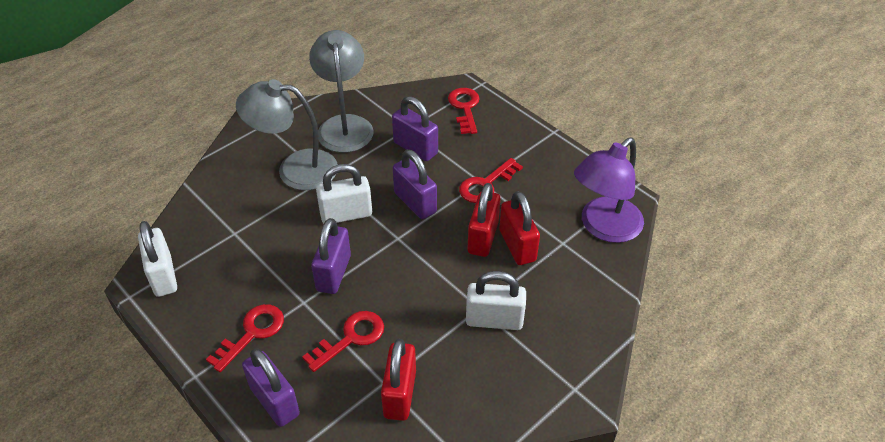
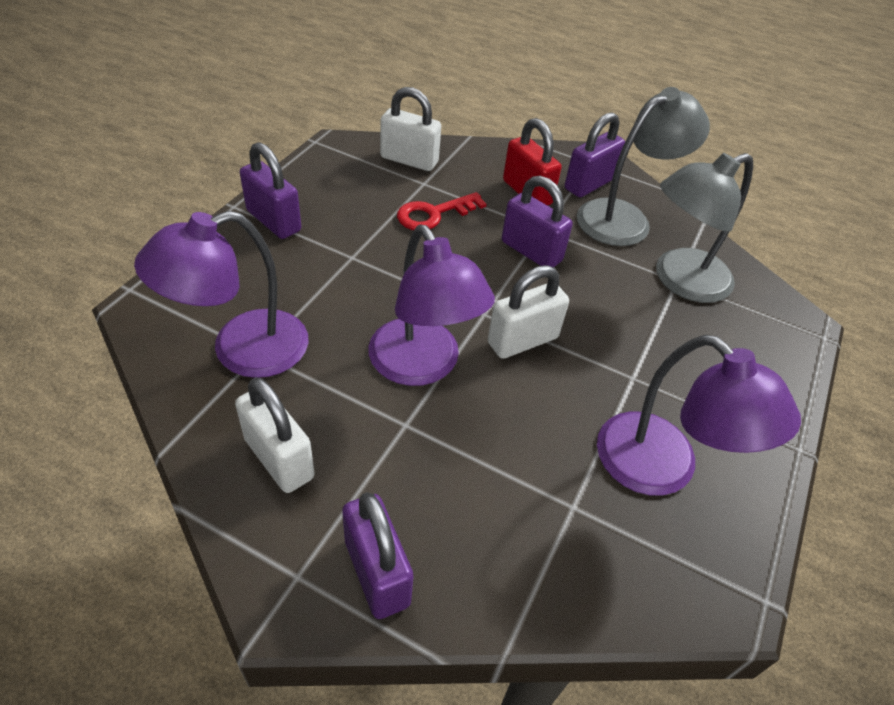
purple lamp: [574,138,644,243] = 1 -> [134,211,309,378] [368,224,495,386] [597,335,801,496] = 3
red key: [206,304,284,372] [302,311,384,372] [448,88,480,134] [459,158,523,203] = 4 -> [397,192,486,230] = 1
red padlock: [381,339,416,421] [468,183,500,257] [499,191,540,265] = 3 -> [503,118,562,206] = 1

